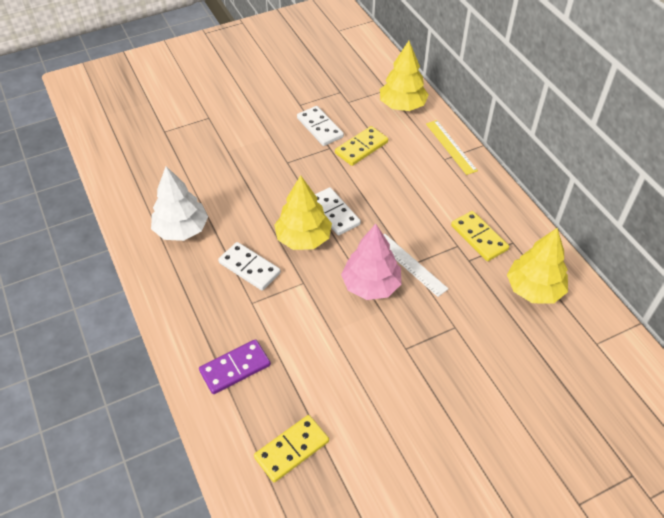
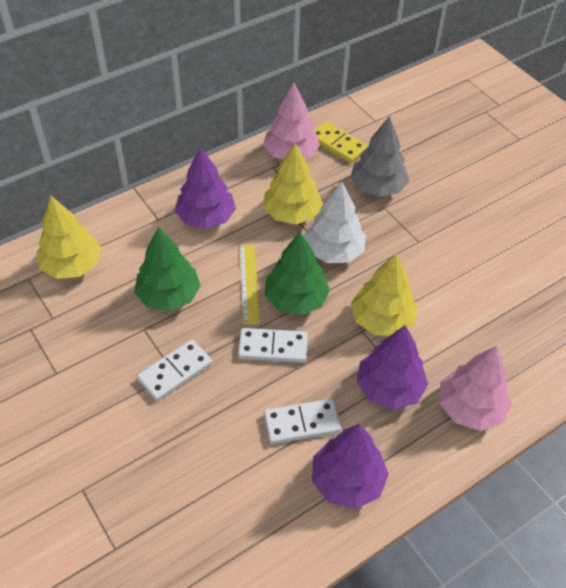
green tree: none = 0 -> [134,227,201,311] [264,232,330,315] = 2
grey tree: none = 0 -> [350,116,409,197] = 1
pink tree: [341,224,401,300] = 1 -> [263,83,320,160] [439,346,512,431] = 2
purple domino: [199,339,271,394] = 1 -> none = 0
purple tree: none = 0 -> [175,146,236,229] [312,424,389,509] [357,325,428,410] = 3
white ruler: [383,234,449,297] = 1 -> none = 0
yellow domino: [254,415,329,482] [335,126,388,166] [451,211,509,261] = 3 -> [313,121,368,163] = 1

